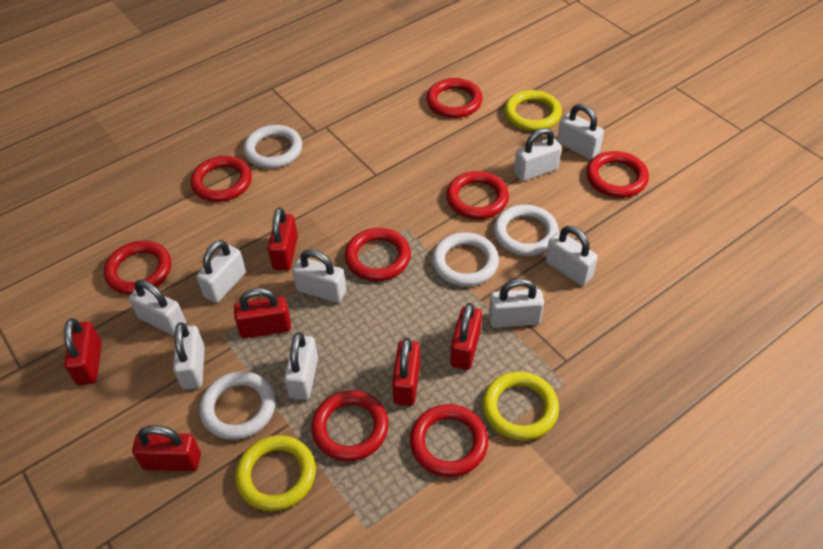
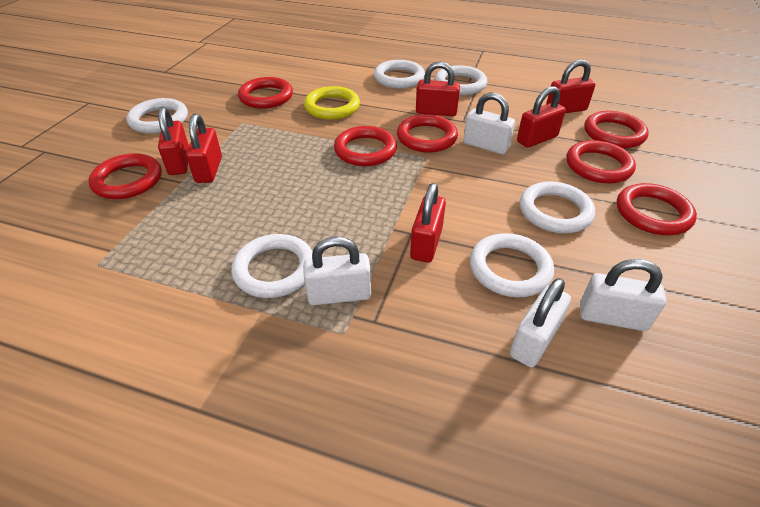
red ring: [104,241,171,295] [191,156,252,202] [311,390,389,461] [345,228,411,281] [410,404,488,477] [426,78,483,118] [446,171,509,219] [586,151,649,198] = 8 -> [88,153,162,199] [238,77,293,109] [334,126,397,166] [397,114,458,153] [567,140,636,184] [584,111,649,148] [617,183,697,236] = 7
white padlock: [129,280,186,336] [173,322,205,390] [196,240,246,303] [284,332,318,400] [292,249,346,303] [489,279,544,328] [514,128,562,181] [546,226,598,286] [557,104,604,160] = 9 -> [303,236,371,305] [463,92,515,154] [510,278,571,368] [580,259,666,331] = 4
white ring: [200,371,276,440] [243,125,302,168] [432,232,499,286] [494,205,559,256] = 4 -> [127,98,188,133] [231,234,313,298] [374,60,425,89] [435,65,487,95] [470,233,554,297] [520,182,595,233] = 6
yellow ring: [235,435,316,511] [482,371,559,441] [504,90,562,131] = 3 -> [304,86,360,120] = 1

